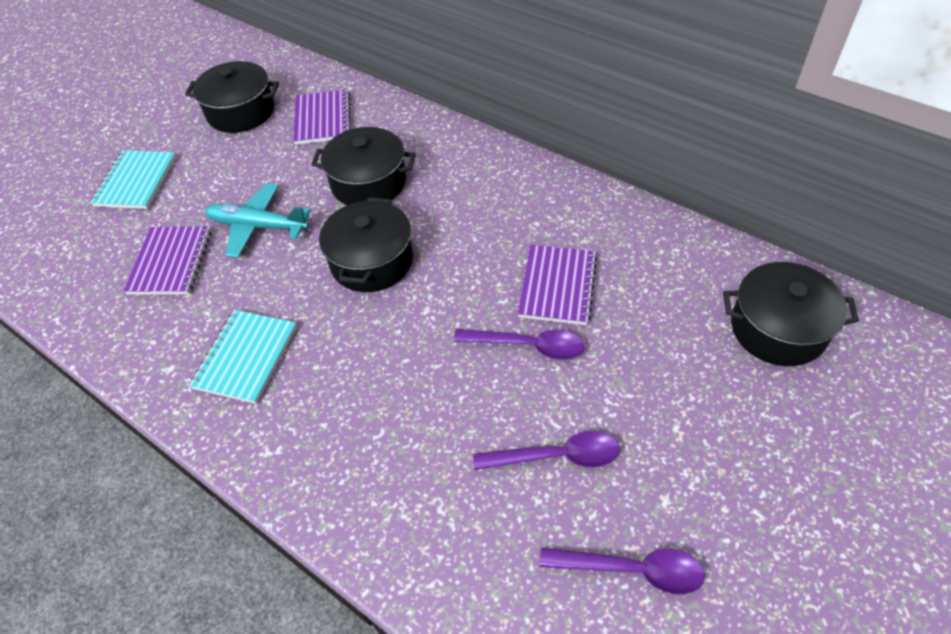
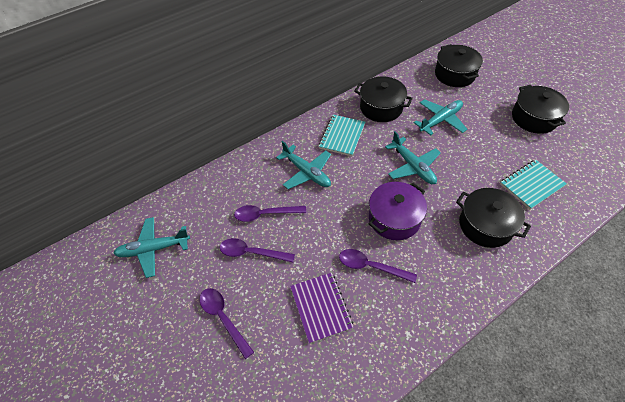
purple notebook: [124,226,211,295] [293,89,351,145] [518,245,597,325] = 3 -> [290,273,354,344] = 1
purple pot: none = 0 -> [368,182,427,240] = 1
purple spoon: [454,329,584,360] [473,431,620,470] [540,548,705,594] = 3 -> [200,288,254,359] [220,238,295,263] [234,205,306,222] [339,249,417,283] = 4
turquoise plane: [205,183,311,258] = 1 -> [113,217,190,278] [276,141,331,189] [385,131,441,184] [414,99,467,135] = 4

